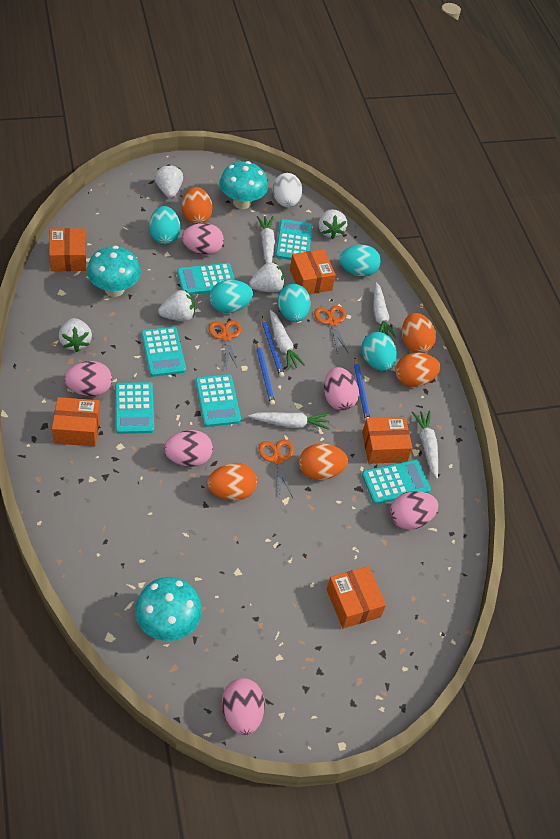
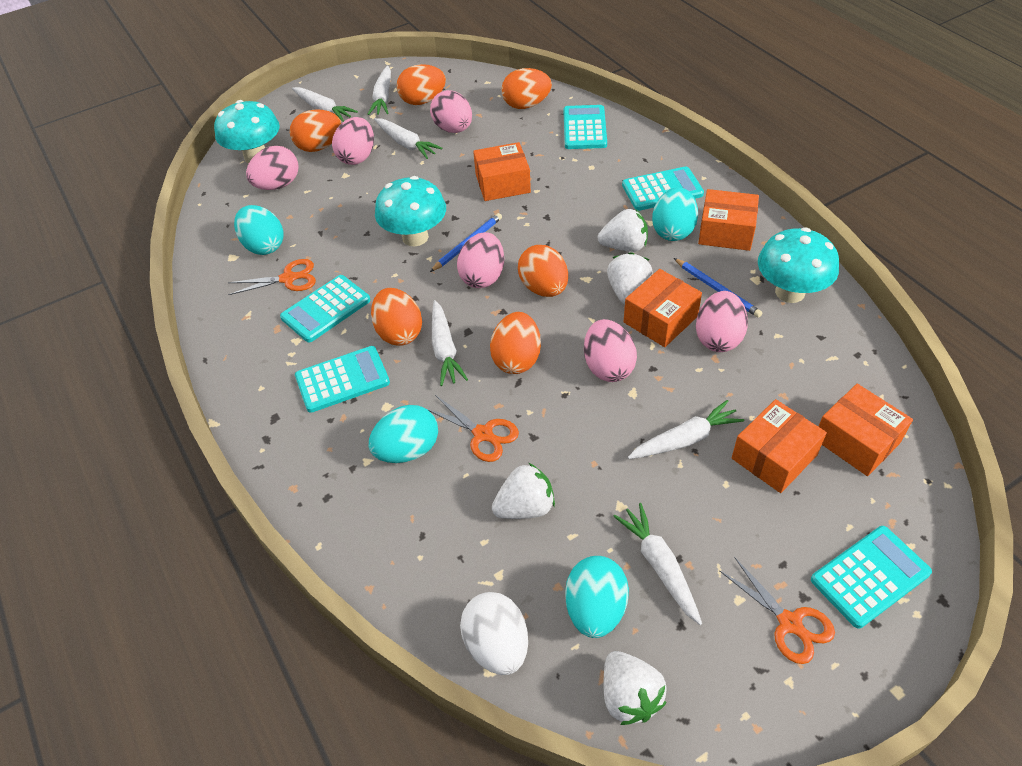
blue pencil: [257,341,275,405] [262,316,284,377] [354,358,370,421] = 3 -> [430,213,502,272] [674,258,762,318] = 2
orange egg: [182,187,213,224] [207,463,257,501] [299,443,348,480] [395,353,440,387] [402,313,436,353] = 5 -> [290,109,341,152] [371,288,422,346] [397,64,446,105] [490,312,541,374] [501,68,552,109] [518,245,568,297] = 6
turquoise calculator: [115,382,154,434] [141,327,186,377] [177,263,235,295] [195,374,241,427] [275,219,312,260] [362,460,431,504] = 6 -> [280,275,371,342] [295,346,390,413] [564,105,607,149] [622,166,704,211] [811,526,932,629] = 5
turquoise egg: [149,206,181,245] [209,280,253,313] [278,284,311,322] [339,245,381,277] [361,332,397,371] = 5 -> [234,205,283,255] [369,405,438,463] [565,556,629,638] [652,187,698,241] = 4
white carrot: [248,412,330,430] [257,216,275,263] [270,310,305,370] [373,282,396,339] [412,411,438,479] = 5 -> [292,87,358,122] [368,65,391,115] [374,118,442,159] [432,300,468,386] [613,503,702,625] [628,400,744,459] = 6
white strawberry: [59,318,92,352] [155,164,183,198] [158,290,195,321] [249,262,285,292] [319,209,347,239] = 5 -> [492,463,555,519] [598,209,648,252] [603,651,667,725] [607,252,653,305] = 4

